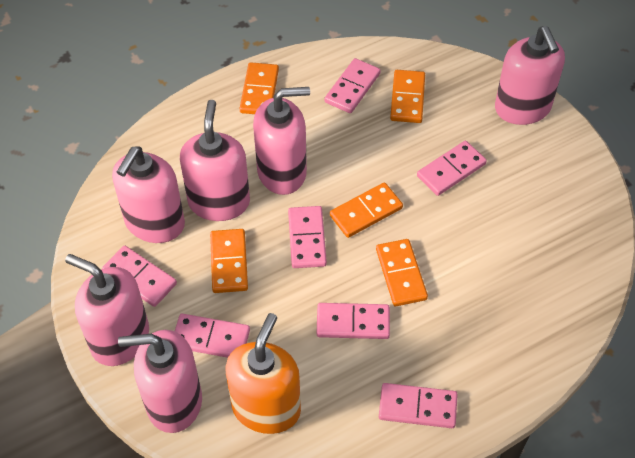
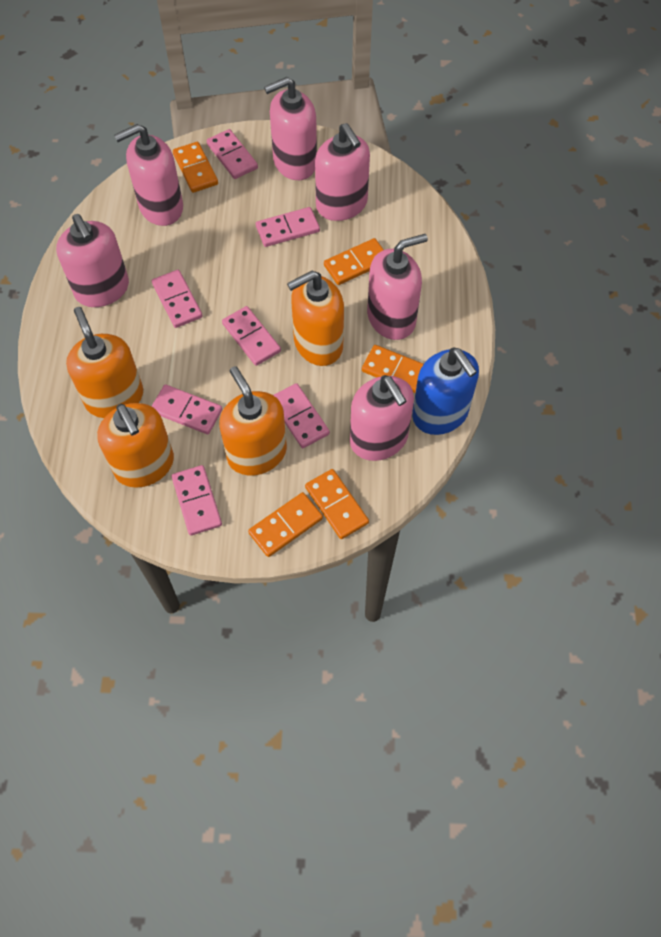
blue soap dispenser: none = 0 -> [412,348,479,435] = 1
orange soap dispenser: [225,313,301,434] = 1 -> [66,307,143,418] [97,403,174,488] [219,366,287,476] [287,271,344,366] = 4

